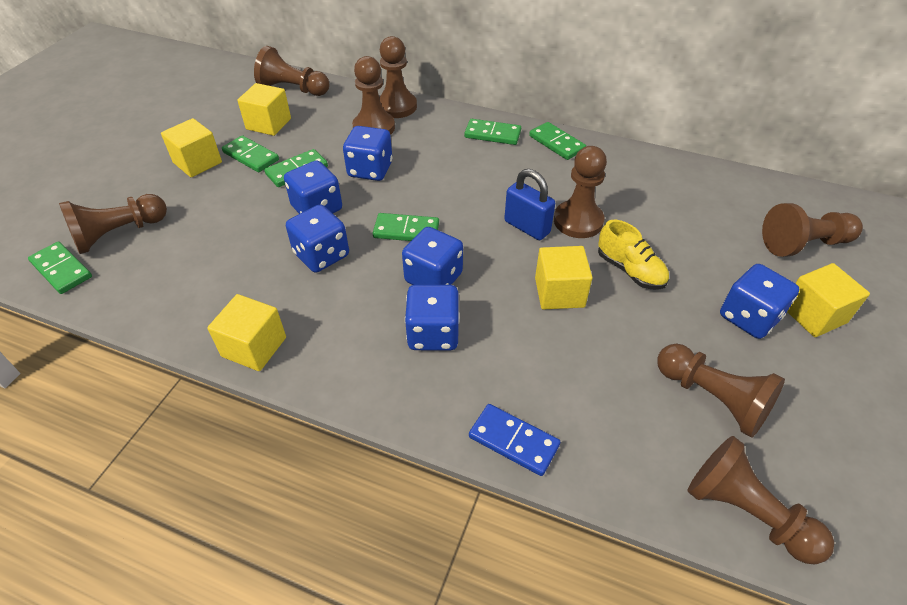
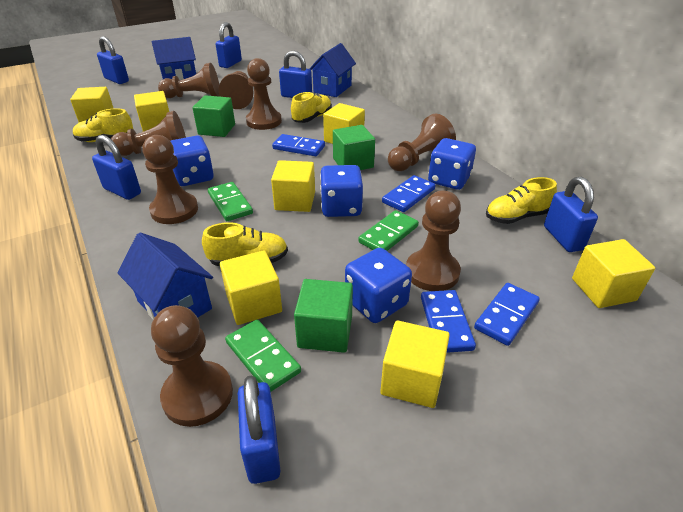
blue dice: [284,161,342,214] [286,205,349,272] [343,126,392,181] [402,227,463,285] [405,285,460,351] [720,264,799,339] = 6 -> [170,136,214,186] [320,165,363,217] [345,248,412,323] [428,138,476,190] = 4
blue domino: [469,404,560,476] = 1 -> [272,134,325,156] [382,175,436,212] [421,290,476,353] [474,283,540,346] = 4
blue house: none = 0 -> [118,233,213,319] [151,37,196,80] [309,43,356,97] = 3
blue padlock: [504,169,555,240] = 1 -> [92,135,141,200] [97,36,129,84] [216,22,242,68] [238,376,280,484] [279,51,312,98] [544,177,598,252] = 6
green cube: none = 0 -> [192,95,235,137] [294,279,353,353] [333,125,375,170] = 3
green domino: [28,241,92,294] [222,135,279,172] [264,149,328,187] [373,213,439,241] [464,119,521,145] [529,122,586,160] = 6 -> [208,182,253,221] [225,320,301,392] [358,210,419,251] = 3
yellow cube: [161,118,222,177] [207,294,286,371] [237,83,291,136] [535,246,593,310] [787,263,870,337] = 5 -> [70,87,114,122] [134,91,169,131] [220,250,282,325] [271,160,315,212] [323,103,365,144] [380,320,450,408] [572,239,655,308] = 7
yellow shoe: [598,220,669,290] = 1 -> [73,108,133,142] [202,222,288,266] [291,92,332,123] [486,177,557,224] = 4

